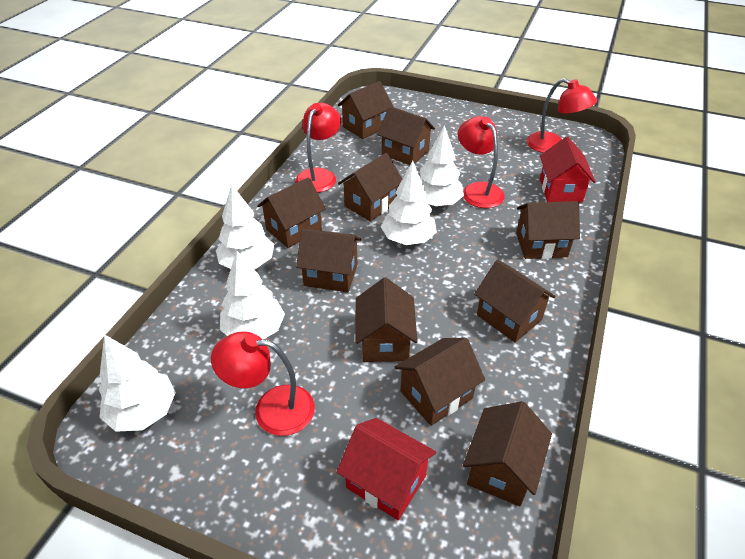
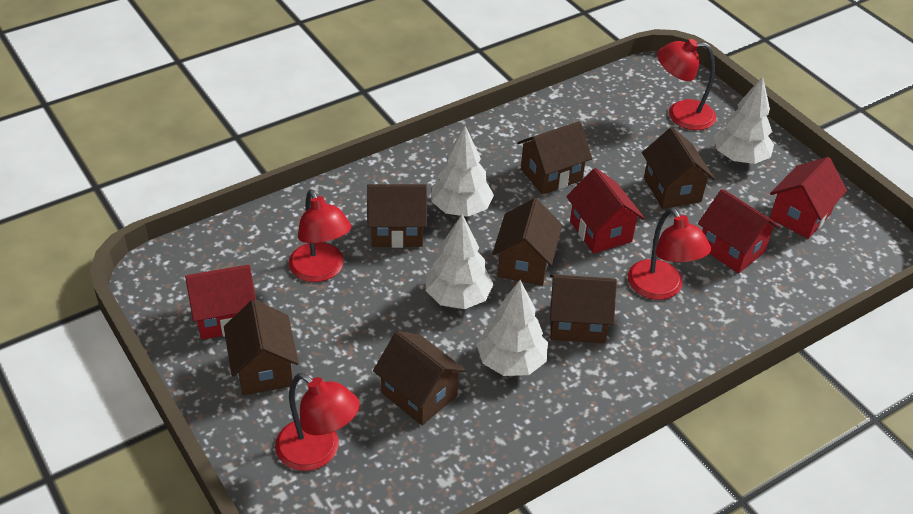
brown house: [257,177,326,248] [296,228,361,292] [338,81,393,139] [338,153,402,222] [355,278,418,362] [377,106,435,165] [395,338,485,426] [463,401,552,506] [474,260,556,343] [516,201,580,259] = 10 -> [224,300,299,395] [367,184,427,248] [373,331,466,425] [492,198,562,286] [517,121,592,195] [550,274,617,343] [642,127,715,209] = 7
red house: [337,418,436,520] [540,137,596,203] = 2 -> [185,265,256,340] [566,168,644,254] [698,189,780,273] [770,157,847,239] = 4
white tree: [99,334,176,432] [216,184,274,269] [220,251,285,339] [381,161,437,245] [420,125,464,207] = 5 -> [426,214,494,309] [431,126,494,217] [476,280,548,376] [714,76,774,164] = 4

